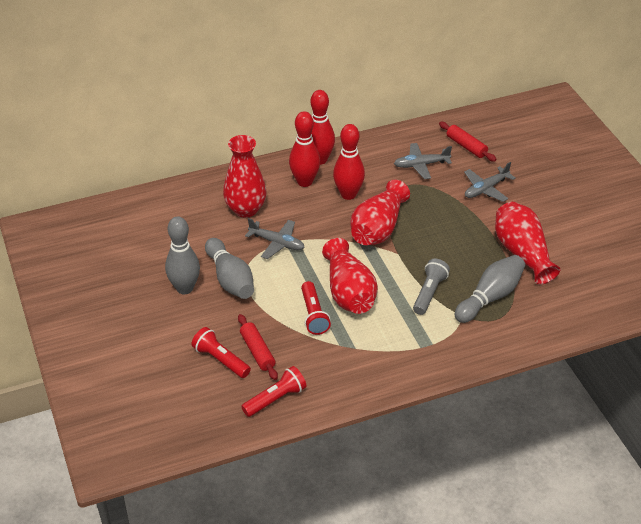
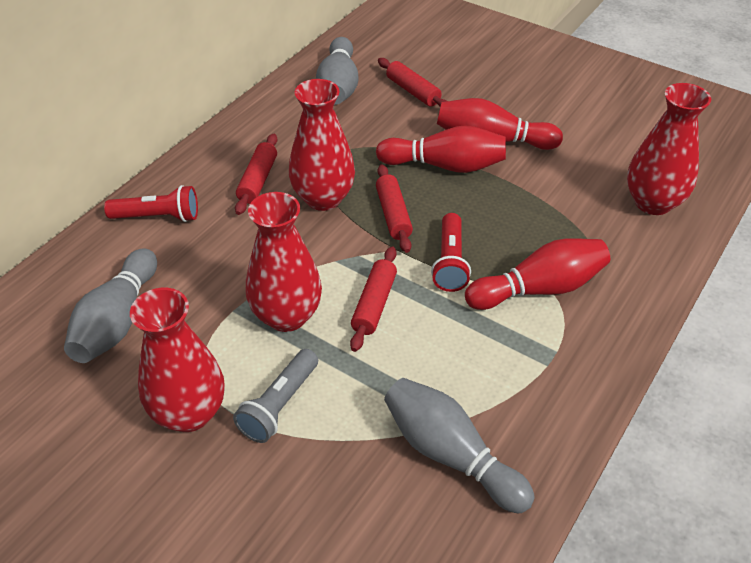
grey plane: [245,218,305,259] [394,143,452,179] [464,162,516,202] = 3 -> none = 0
red flashlight: [191,327,251,378] [241,366,307,417] [301,281,331,335] = 3 -> [104,185,198,222] [431,213,471,292] = 2
red rolling pin: [238,314,278,380] [439,122,496,162] = 2 -> [235,134,277,215] [350,246,397,352] [376,164,413,253] [378,58,447,107] = 4

